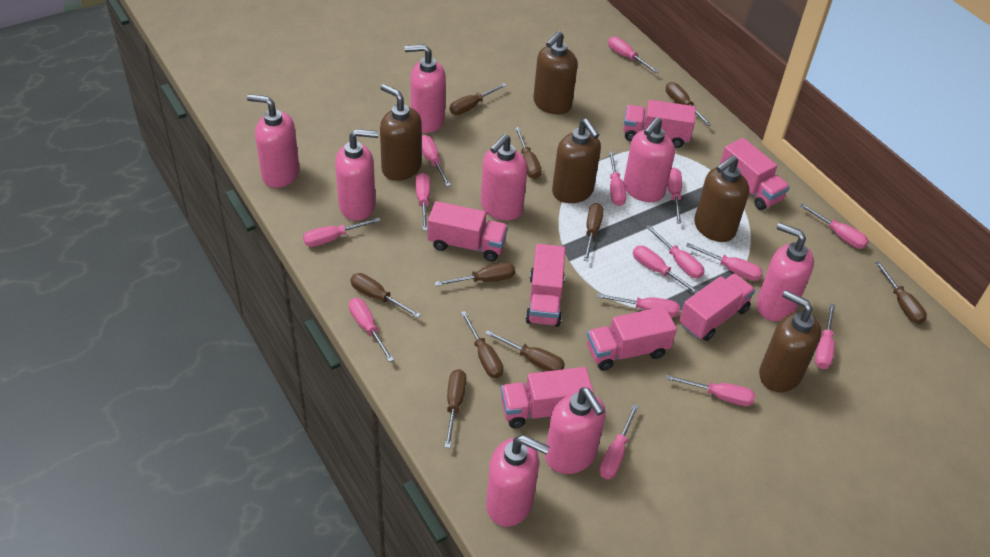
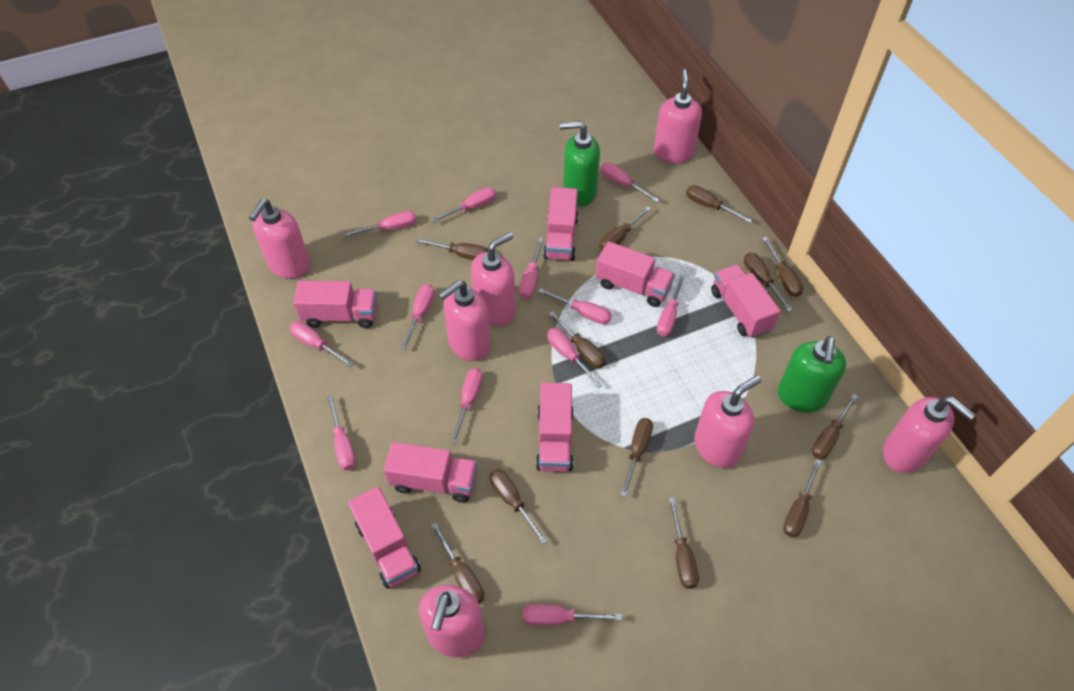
brown screwdriver: [350,273,421,318] [435,262,515,286] [444,369,466,448] [449,83,507,115] [460,311,503,378] [485,330,565,371] [515,127,541,179] [583,203,604,261] [666,82,712,126] [875,261,927,324] = 10 -> [416,238,487,260] [431,522,484,604] [490,469,547,544] [549,312,606,368] [599,206,651,251] [620,418,653,497] [669,498,699,589] [686,185,752,223] [744,253,792,312] [762,237,803,297] [783,459,822,538] [812,394,858,460] = 12
brown soap dispenser: [380,84,422,181] [533,31,578,114] [552,119,601,203] [694,155,749,242] [759,290,822,392] = 5 -> none = 0
green soap dispenser: none = 0 -> [560,121,600,207] [778,336,846,412] = 2
pink screwdriver: [303,217,381,247] [349,298,394,362] [415,173,430,231] [422,135,451,186] [597,293,680,317] [599,404,639,479] [608,36,659,73] [609,151,626,206] [633,246,699,294] [646,225,704,278] [666,375,755,406] [667,168,682,224] [686,243,763,281] [799,203,868,249] [815,303,835,369] = 15 -> [289,321,354,367] [327,395,356,470] [343,211,416,237] [401,284,435,350] [431,187,496,223] [451,368,483,443] [519,238,543,299] [523,604,622,626] [538,288,612,324] [547,328,603,388] [601,163,660,202] [657,274,685,336] = 12
pink soap dispenser: [247,94,300,188] [335,129,378,221] [405,44,446,133] [481,134,527,220] [486,435,550,527] [545,387,606,474] [623,117,675,202] [756,222,814,321] = 8 -> [249,199,310,279] [419,585,485,657] [438,280,490,361] [471,232,516,326] [654,69,702,164] [694,375,761,468] [883,397,976,473] = 7

